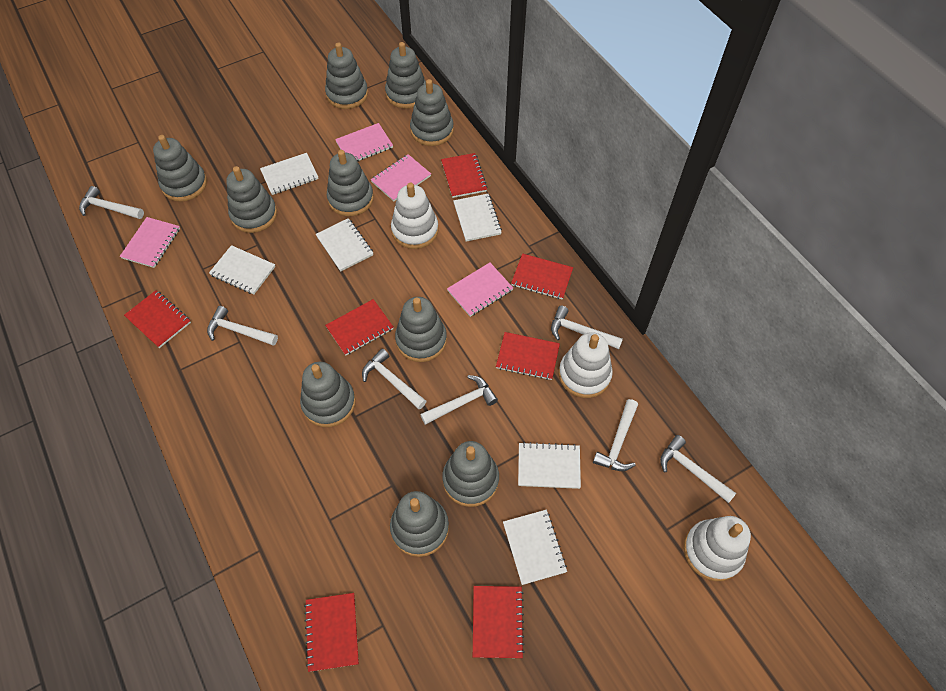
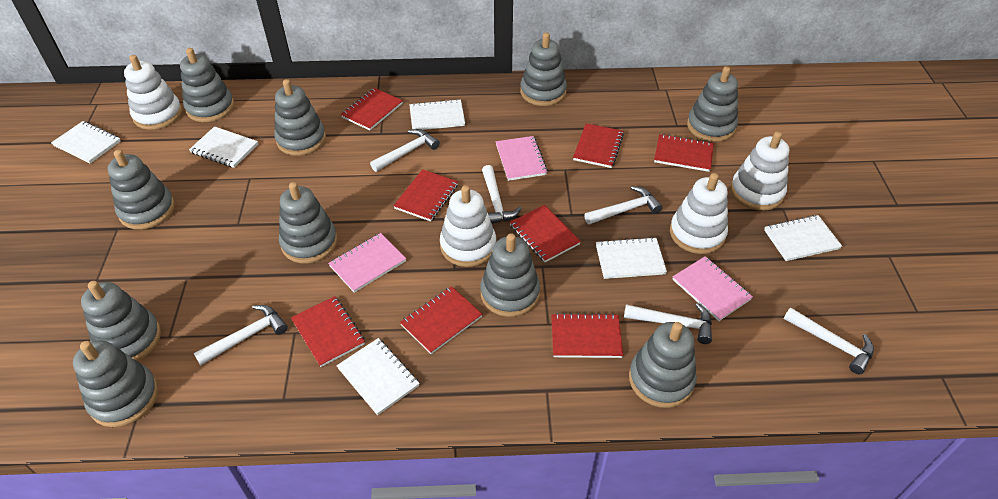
pink notebook: [120,217,180,268] [335,123,393,162] [371,154,431,201] [447,263,513,317] = 4 -> [328,233,406,293] [496,136,548,181] [672,256,753,321] = 3
red notebook: [124,290,191,348] [304,593,359,672] [325,299,393,356] [441,153,487,198] [473,586,525,658] [496,332,560,380] [511,253,573,299] = 7 -> [291,296,365,367] [341,88,403,131] [393,169,458,222] [400,286,482,354] [510,205,581,262] [551,313,623,358] [573,123,624,168] [654,134,714,172] = 8
white hammer: [79,186,144,219] [207,306,278,346] [362,348,426,409] [420,375,498,425] [551,306,623,349] [593,399,638,471] [660,435,736,503] = 7 -> [193,305,288,365] [370,129,440,172] [482,165,522,224] [584,186,662,224] [624,303,712,344] [783,307,874,374] = 6
white stacking toy: [391,183,439,249] [559,332,613,398] [684,516,751,581] = 3 -> [124,55,182,130] [440,185,496,267] [670,173,728,254] [731,131,789,211] = 4

